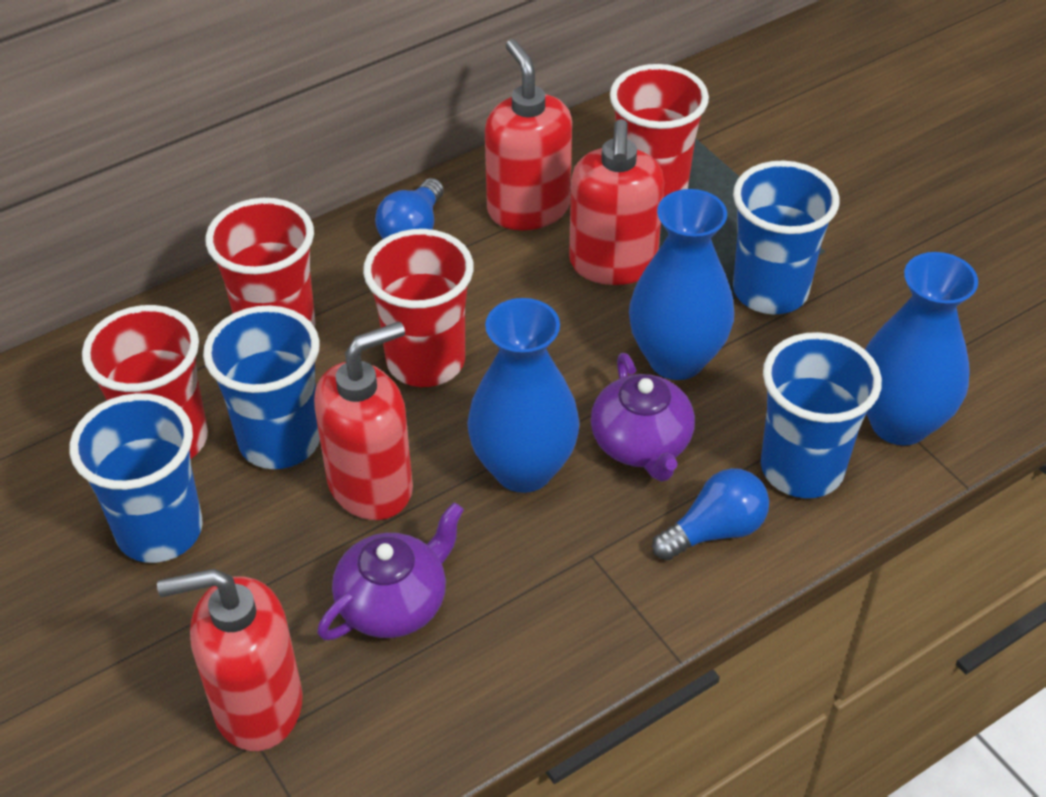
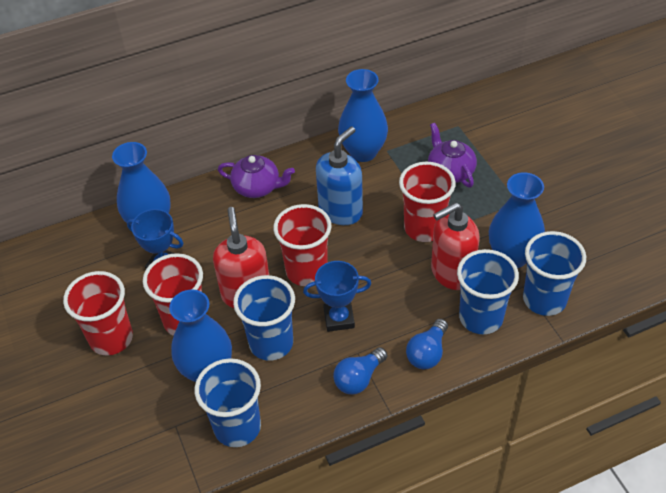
blue soap dispenser: none = 0 -> [316,127,363,225] = 1
blue trophy: none = 0 -> [127,209,184,269] [303,261,371,332] = 2
blue vase: [467,298,580,493] [629,189,734,380] [865,252,978,446] = 3 -> [112,142,171,225] [169,290,232,382] [338,69,388,162] [489,172,545,268] = 4
red soap dispenser: [157,569,303,751] [314,322,413,520] [485,39,572,230] [569,119,665,285] = 4 -> [213,207,269,308] [431,202,480,290] = 2

